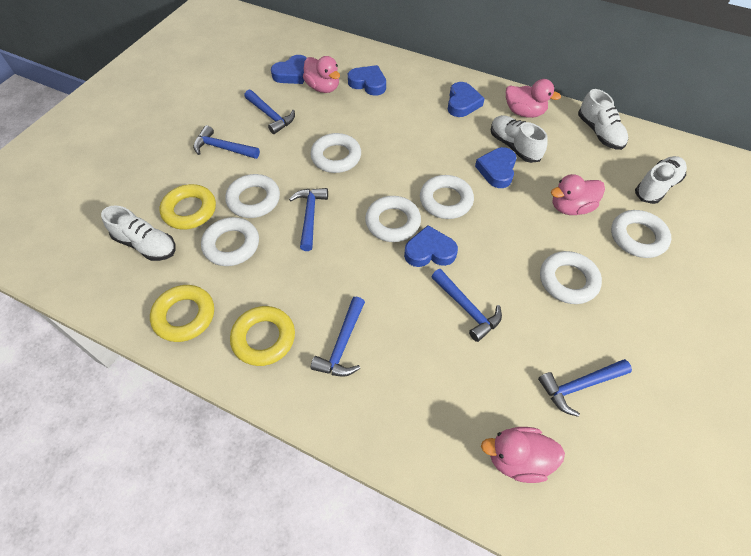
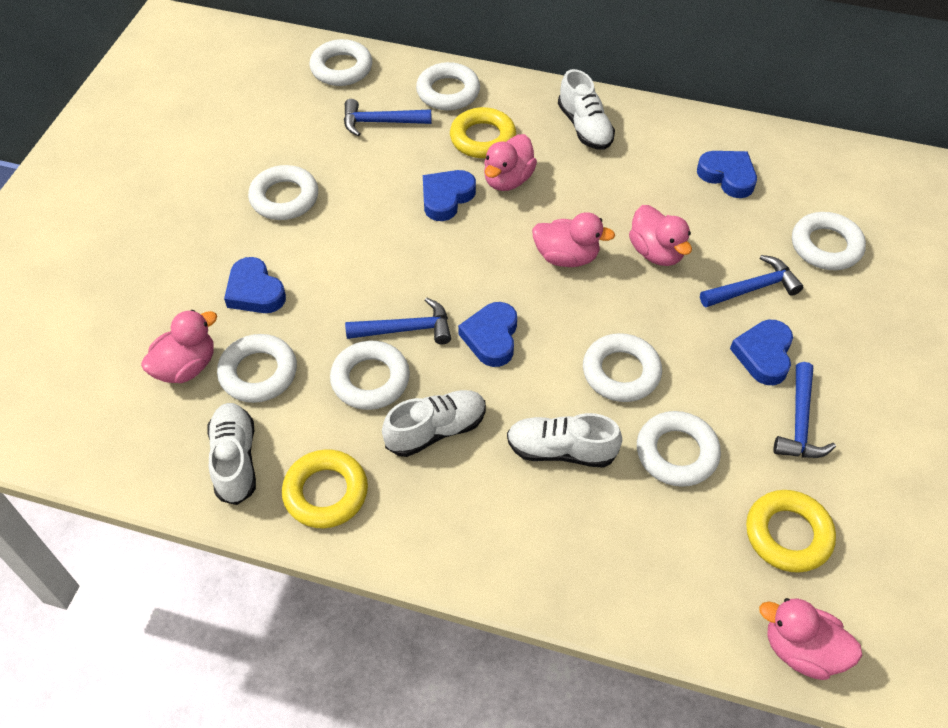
blue hammer: [193,125,260,159] [244,90,295,134] [289,188,328,251] [311,297,365,377] [431,269,502,342] [538,359,632,417] = 6 -> [344,99,431,136] [345,298,451,344] [700,255,803,307] [773,362,836,458] = 4
pink duck: [303,56,340,93] [481,427,565,483] [506,79,561,118] [551,174,605,215] = 4 -> [141,310,217,383] [484,134,537,191] [532,212,615,267] [629,205,692,266] [759,598,862,680] = 5
white ring: [201,217,259,266] [225,174,280,218] [311,133,361,173] [365,196,421,242] [420,175,474,219] [540,251,602,304] [611,210,671,258] = 7 -> [217,334,297,403] [248,165,318,220] [310,39,372,86] [330,341,410,410] [416,62,480,111] [583,333,662,402] [637,411,721,487] [792,212,866,270] = 8

